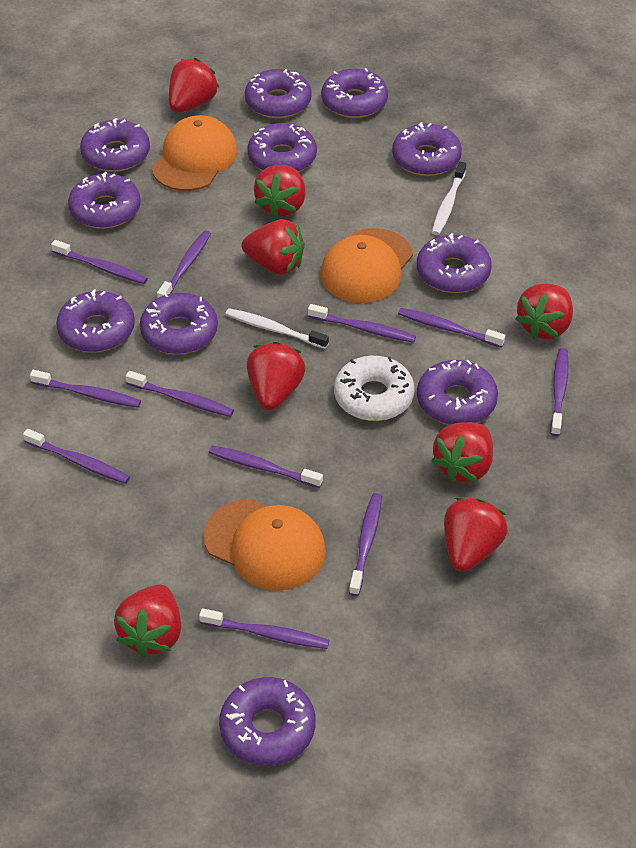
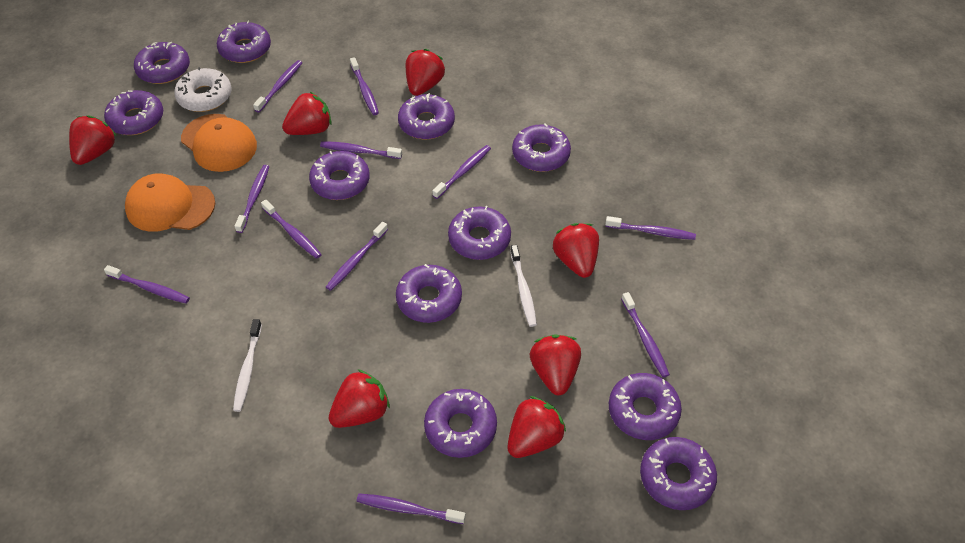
orange cap: [152,115,237,191] [204,499,326,591] [320,228,413,303] = 3 -> [125,173,215,232] [181,114,257,172] = 2
red strawberry: [114,585,181,658] [169,58,219,113] [242,219,305,275] [247,341,305,410] [254,165,306,219] [431,422,493,483] [444,497,508,572] [516,284,573,339] = 8 -> [69,115,117,165] [282,92,332,135] [328,369,390,428] [406,49,445,96] [507,396,566,458] [530,335,581,395] [553,223,599,278] = 7

